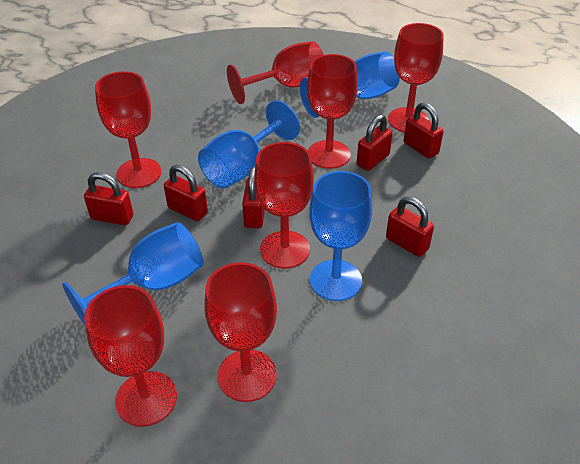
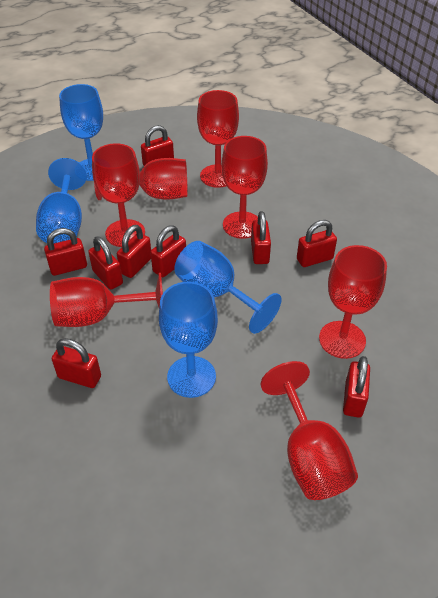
red padlock: [84,173,133,225] [164,165,208,221] [242,167,265,228] [357,114,393,171] [386,197,434,257] [404,103,443,159] = 6 -> [44,228,87,276] [52,338,101,388] [88,236,123,290] [117,225,151,278] [141,125,174,166] [150,225,186,277] [251,211,271,264] [297,220,337,267] [343,356,370,418] = 9

